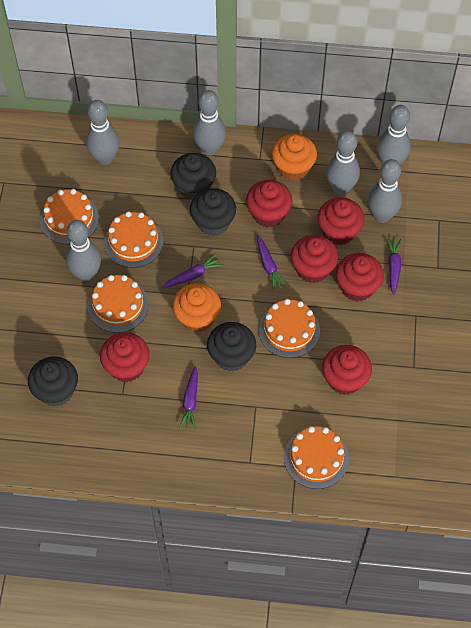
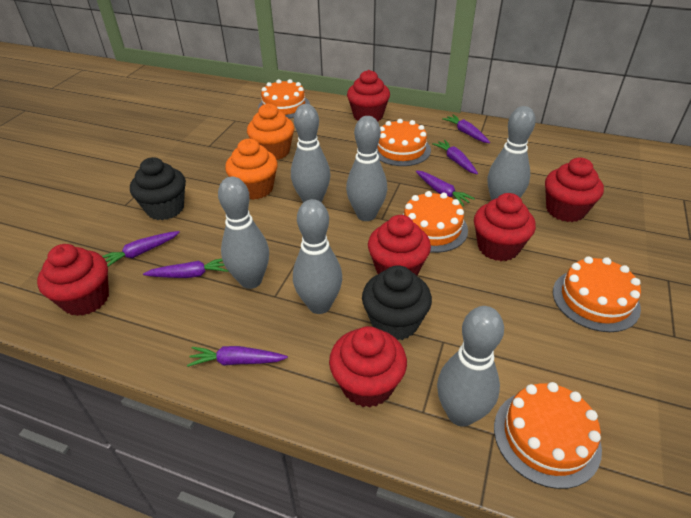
black cupcake: [28,356,78,407] [170,153,216,200] [190,188,236,236] [207,322,256,372] = 4 -> [130,157,186,220] [362,265,432,340] = 2
purple carrot: [162,254,223,288] [179,366,198,429] [257,235,287,290] [386,238,402,295] = 4 -> [102,231,180,267] [143,259,228,278] [187,346,288,367] [416,170,475,206] [432,140,478,174] [442,115,490,143] = 6

